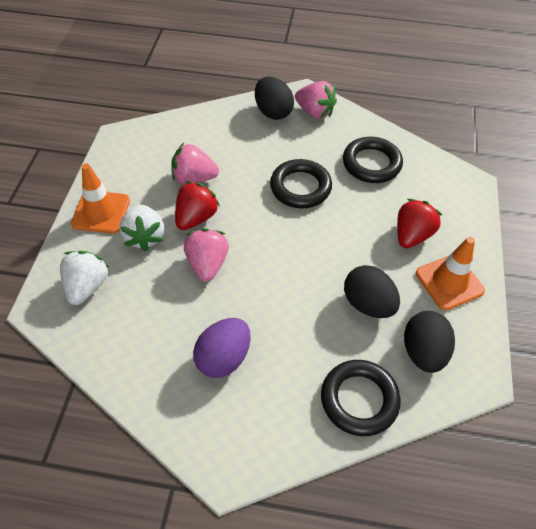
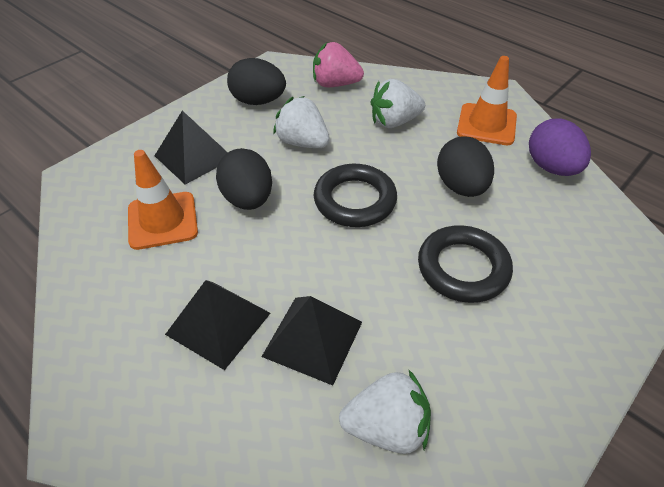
black pyramid: none = 0 -> [154,111,228,185] [165,280,270,370] [261,296,362,385] = 3
black ring: [270,159,332,208] [321,360,401,436] [343,137,403,183] = 3 -> [314,164,397,227] [418,225,513,303] = 2
pink strawberry: [171,143,219,184] [184,228,229,282] [295,81,337,119] = 3 -> [313,42,364,87] = 1
red strawberry: [175,181,220,230] [397,199,442,248] = 2 -> none = 0
white strawberry: [60,251,110,305] [119,205,164,251] = 2 -> [273,96,330,148] [339,369,431,454] [371,79,425,128] = 3

